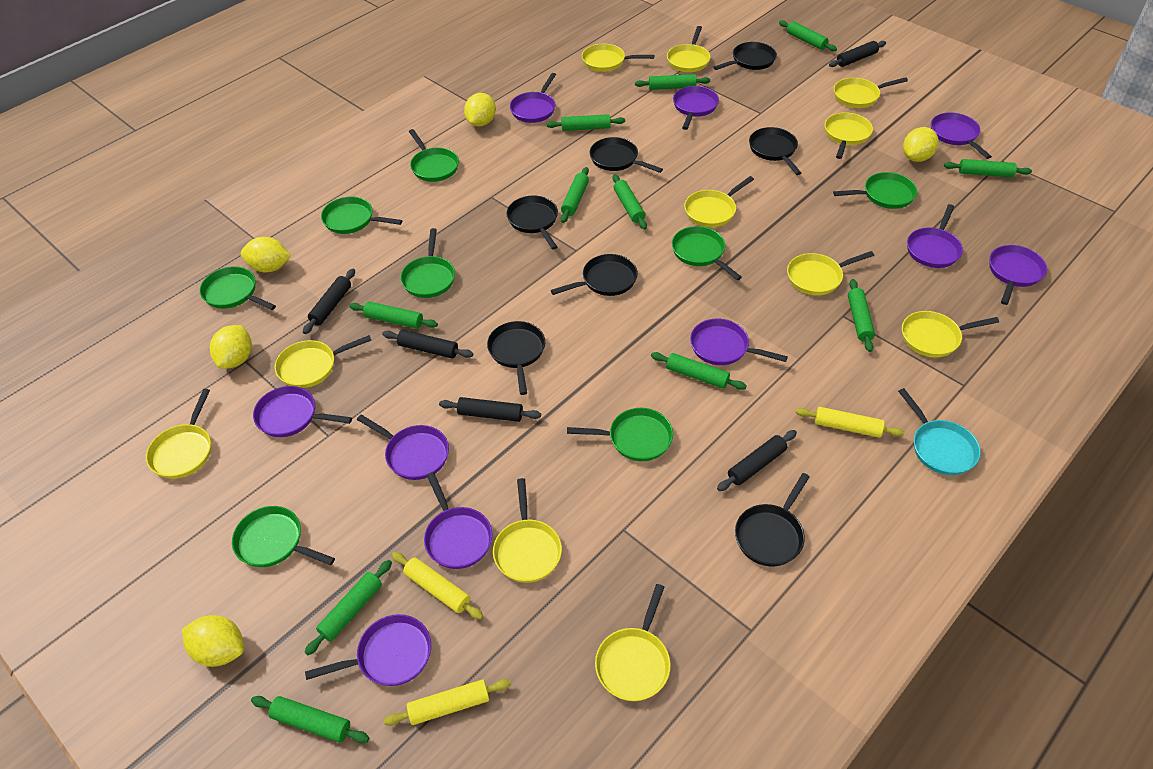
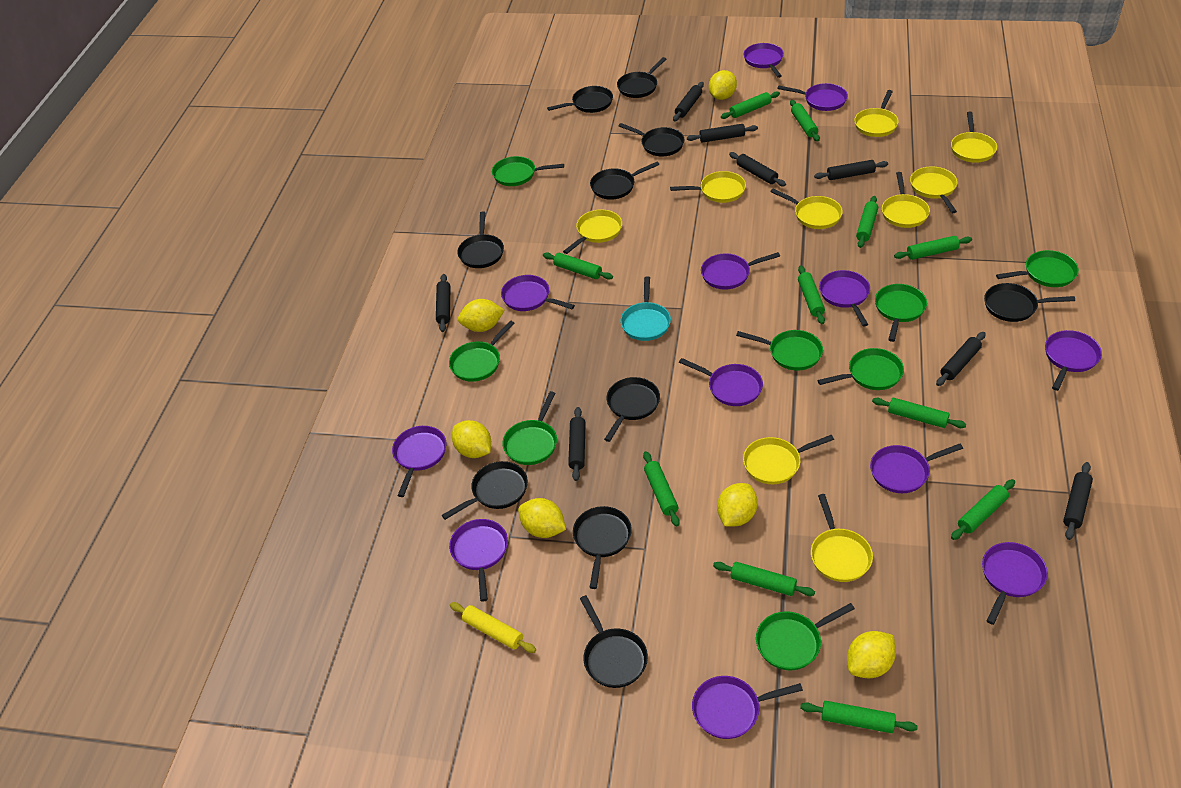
black pan: [487,321,545,395] [506,196,558,250] [551,254,638,296] [590,137,663,173] [713,42,777,70] [735,473,810,566] [749,127,801,175] = 7 -> [442,461,528,520] [457,211,504,268] [547,86,613,113] [573,506,632,589] [580,595,648,688] [590,162,659,200] [604,377,660,442] [617,57,666,98] [619,123,684,156] [984,283,1075,322] = 10
black rolling pin: [303,269,355,334] [382,330,473,359] [439,397,541,422] [717,430,797,491] [829,41,886,67] = 5 -> [436,274,450,332] [568,407,586,481] [673,82,704,121] [687,124,758,143] [729,152,786,186] [814,160,888,180] [936,332,986,386] [1063,462,1093,540] = 8
purple pan: [253,386,352,437] [305,614,431,686] [357,415,449,480] [424,472,492,569] [510,73,556,123] [673,86,719,130] [690,319,788,365] [907,204,963,268] [931,112,992,159] [989,245,1047,305] = 10 -> [392,426,446,497] [449,519,508,601] [501,275,575,311] [679,358,763,406] [692,676,803,739] [701,252,780,290] [744,43,784,78] [777,83,848,111] [819,270,870,326] [870,444,963,493] [982,542,1048,625] [1045,330,1102,391] = 12
yellow lemon: [182,615,244,667] [210,325,252,369] [241,237,291,272] [464,93,496,126] [903,127,938,162] = 5 -> [452,420,491,458] [458,299,504,332] [518,498,566,538] [709,70,737,100] [717,483,758,526] [847,631,896,678] = 6
yellow pan: [146,389,211,479] [275,335,371,388] [493,478,562,583] [582,44,654,72] [595,584,671,701] [667,26,710,72] [684,176,754,227] [787,251,874,295] [825,112,873,159] [834,77,908,108] [902,311,999,357] = 11 -> [563,209,622,254] [670,171,746,203] [743,435,834,484] [770,189,843,229] [811,494,873,582] [854,90,899,137] [882,172,930,228] [910,166,958,213] [951,111,997,163] = 9
yellow rolling pin: [384,679,511,726] [392,552,483,620] [796,407,904,438] = 3 -> [450,602,536,653] = 1

